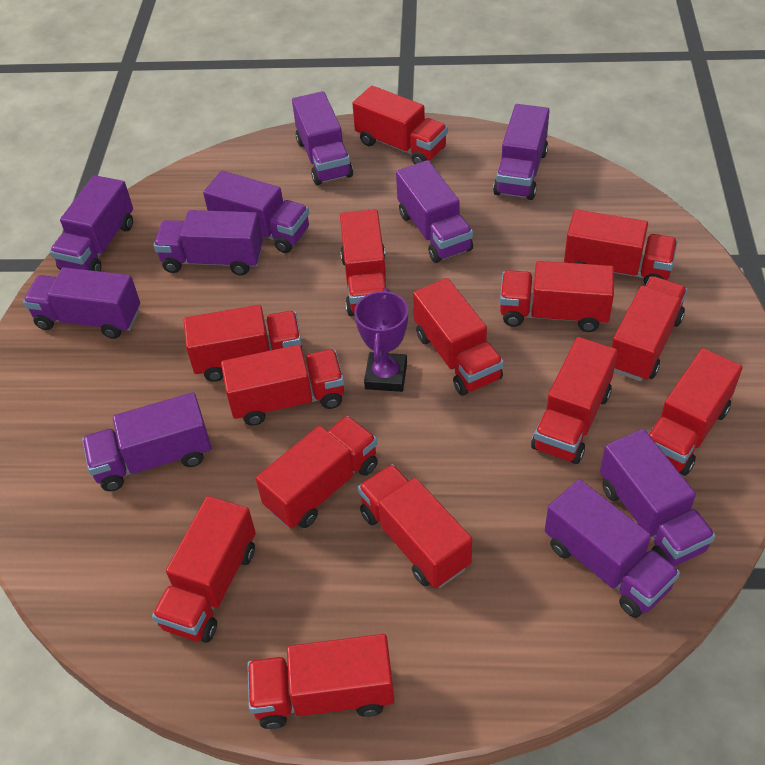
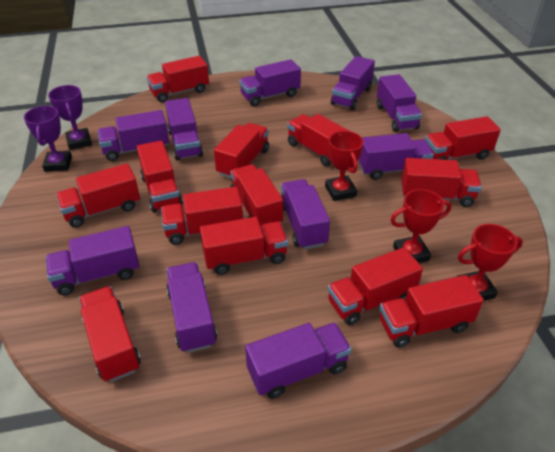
purple trophy: [354,288,408,392] = 1 -> [24,106,72,172] [48,85,92,150] = 2
red trophy: none = 0 -> [325,131,363,201] [391,189,451,263] [457,224,523,301] = 3
red truck: [152,496,256,643] [184,305,302,382] [221,345,344,426] [247,634,394,729] [256,416,378,528] [340,209,387,316] [352,86,448,164] [358,464,472,588] [413,278,504,395] [500,261,614,332] [531,337,618,464] [564,209,678,285] [612,276,687,381] [648,348,743,476] = 14 -> [56,163,140,228] [79,286,141,382] [137,141,183,213] [147,56,209,102] [161,187,243,245] [200,217,288,275] [214,123,269,179] [230,164,283,226] [287,114,349,166] [328,247,423,325] [379,275,484,348] [401,158,482,207] [425,116,501,160] = 13

